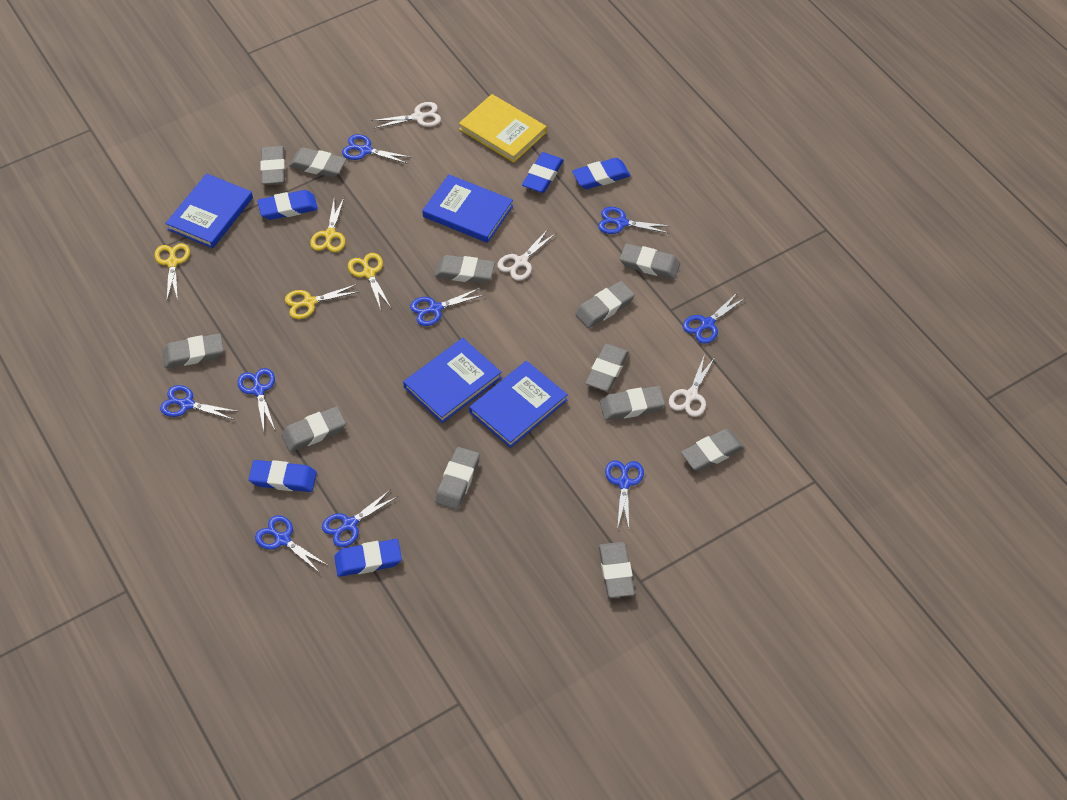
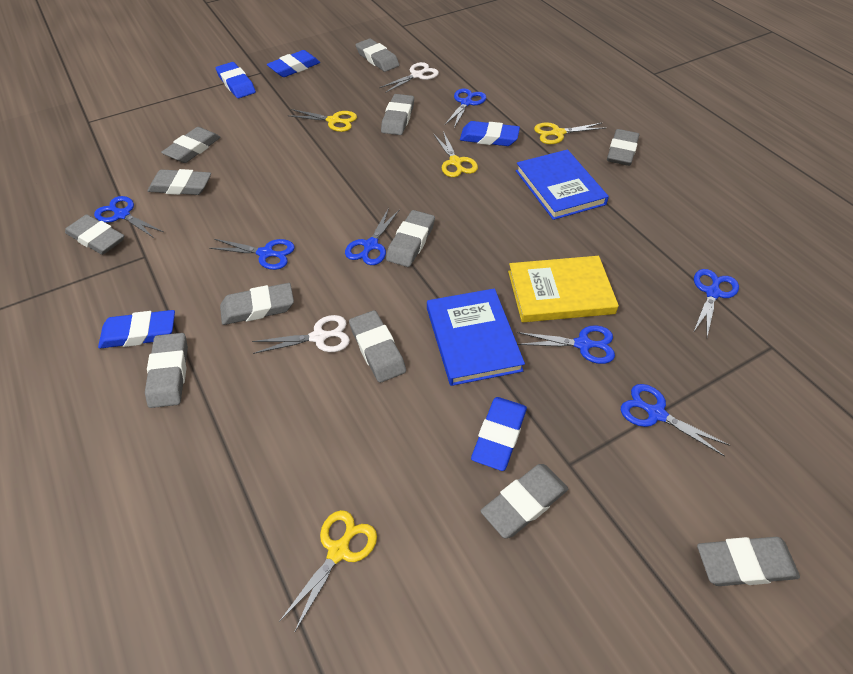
blue book: [165,173,253,248] [403,338,502,423] [422,174,513,243] [469,361,568,448] = 4 -> [427,288,525,386] [516,149,609,220] = 2
blue scissors: [160,385,239,420] [237,368,275,431] [255,515,329,573] [322,489,397,547] [342,134,410,164] [410,288,484,326] [598,207,670,234] [605,460,644,529] [683,292,745,344] = 9 -> [94,196,164,238] [209,239,295,270] [345,208,400,265] [444,88,486,128] [517,325,615,364] [621,384,730,457] [694,269,739,337] = 7
white scissors: [371,102,441,129] [497,229,556,281] [669,354,715,417] = 3 -> [252,315,350,354] [379,62,439,93] = 2

